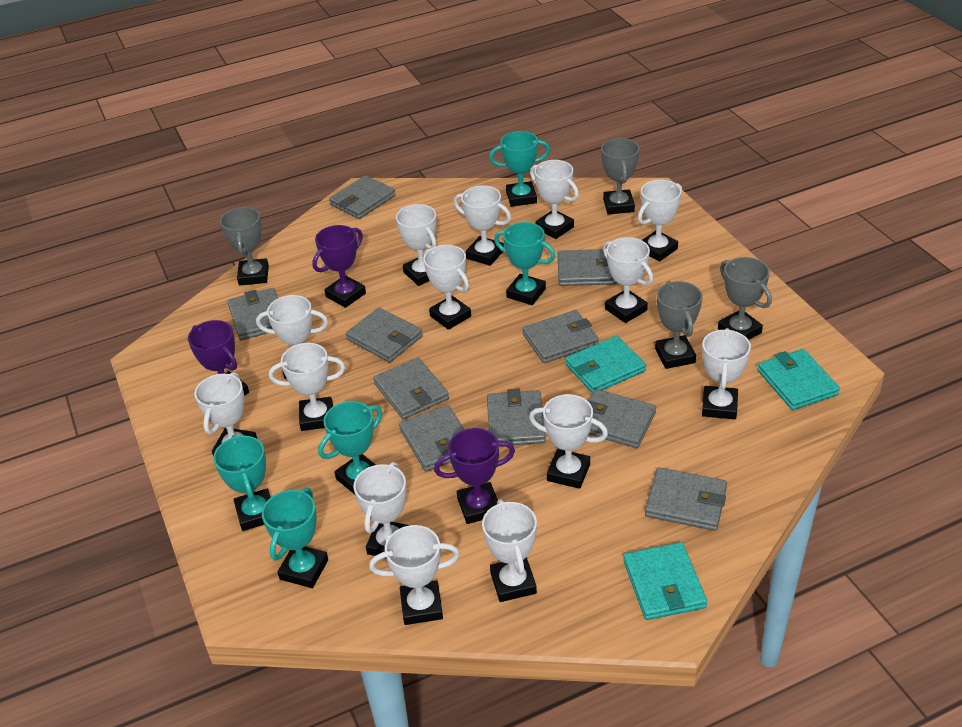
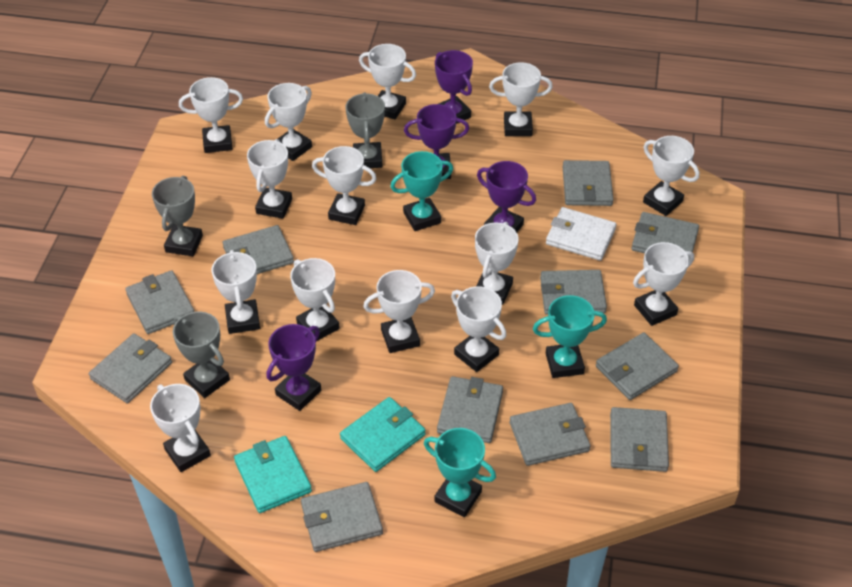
grey trophy: [220,207,269,286] [601,138,640,215] [655,281,702,369] [718,257,772,340] = 4 -> [152,176,203,256] [173,312,230,398] [345,92,385,168] = 3
grey wallet: [227,288,278,340] [329,175,396,219] [346,307,423,363] [373,357,449,420] [399,405,465,472] [487,389,546,445] [522,310,599,363] [558,249,617,286] [587,389,656,448] [645,467,727,531] = 10 -> [89,333,172,403] [125,270,194,334] [223,225,294,274] [301,482,383,552] [437,376,503,443] [510,403,591,466] [540,270,607,315] [563,160,614,206] [596,333,679,400] [610,407,669,472] [631,212,699,258] = 11
purple trophy: [188,320,249,396] [312,225,366,308] [434,428,515,524] = 3 -> [266,324,321,411] [404,104,469,179] [435,50,473,124] [477,161,536,232] = 4
turquoise trophy: [213,435,271,531] [262,488,328,588] [318,401,382,494] [489,131,550,207] [494,222,556,305] = 5 -> [390,151,453,231] [424,428,496,517] [533,295,607,378] = 3
turquoise wallet: [565,336,646,393] [623,542,707,620] [758,349,840,410] = 3 -> [234,436,312,513] [340,397,425,472] = 2
white wallet: none = 0 -> [546,207,616,261] = 1

